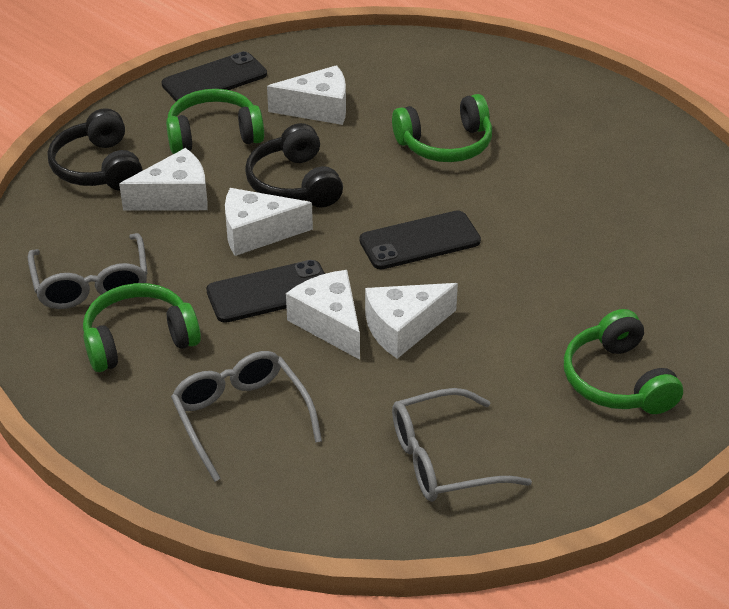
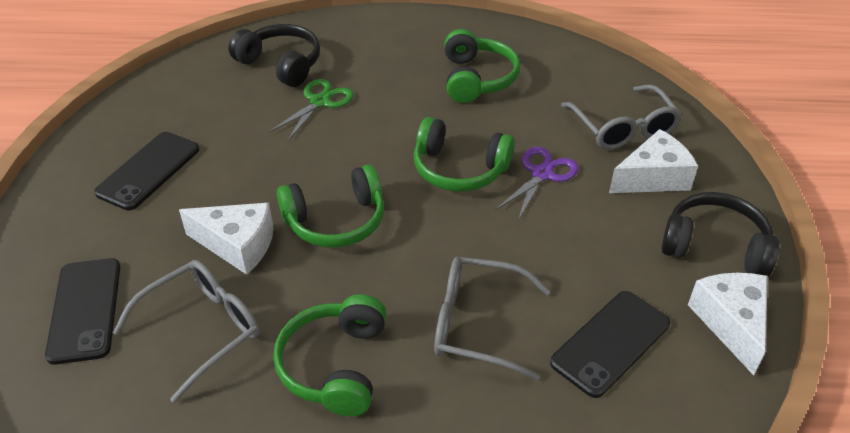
green scissors: none = 0 -> [269,79,354,141] = 1
purple scissors: none = 0 -> [495,147,578,221] = 1
white cheese: [119,148,208,211] [225,188,313,256] [267,65,346,125] [286,270,360,360] [365,283,458,359] = 5 -> [179,203,274,275] [609,129,698,193] [688,273,768,375] = 3

